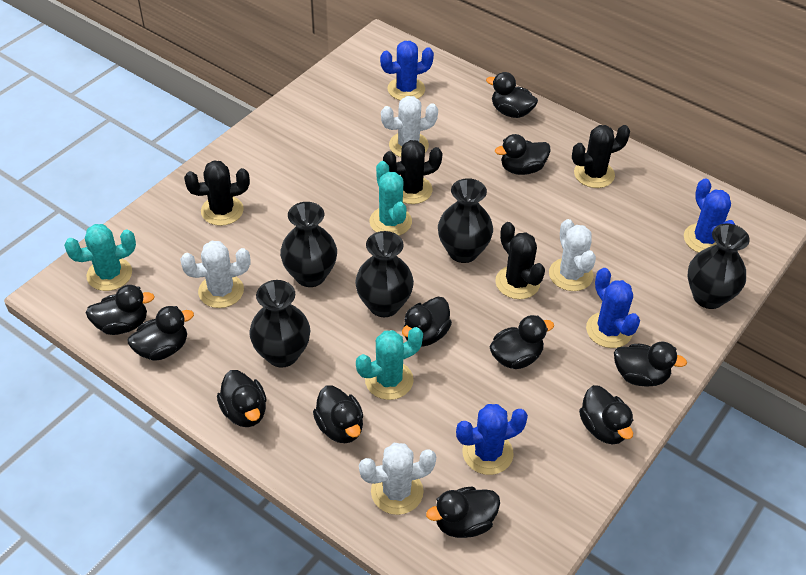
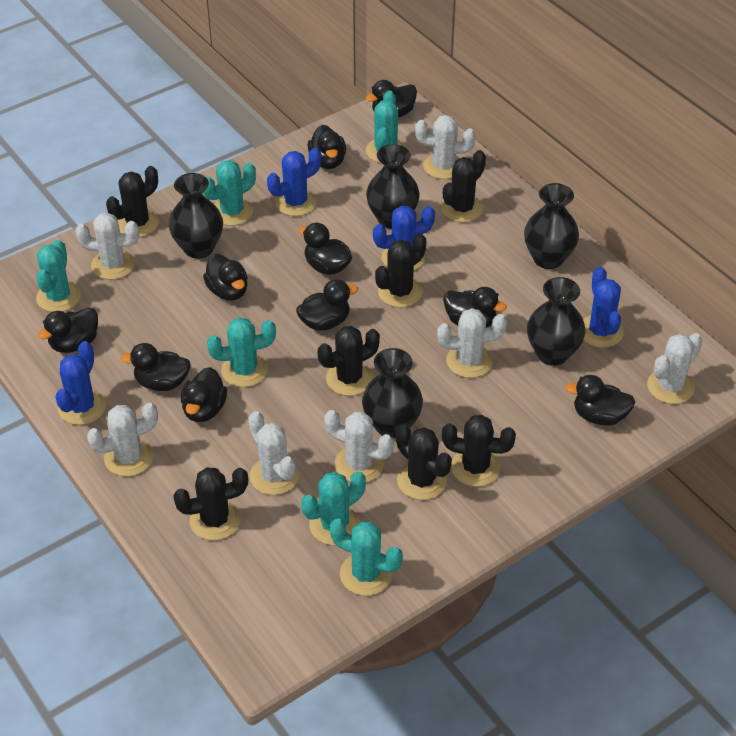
black cactus: [184,160,250,226] [383,140,443,204] [495,222,545,299] [572,125,630,188] = 4 -> [106,166,159,237] [173,467,248,541] [317,326,380,396] [375,233,426,308] [396,425,452,500] [441,150,486,222] [442,415,516,487] = 7
black duck: [85,285,155,335] [128,306,194,361] [217,370,267,427] [313,385,363,443] [402,297,452,347] [426,487,500,538] [486,72,538,118] [490,315,554,369] [495,134,551,175] [579,385,633,444] [614,341,687,387] = 11 -> [38,307,98,353] [121,343,191,391] [181,367,227,422] [203,254,248,301] [296,279,358,331] [298,223,352,275] [308,125,346,169] [366,80,417,118] [443,287,507,328] [565,375,635,426] = 10
turquoise cactus: [64,224,136,291] [356,327,423,400] [369,161,412,236] = 3 -> [36,240,81,312] [203,160,256,226] [207,317,276,387] [301,471,366,545] [330,518,403,596] [366,91,406,163] = 6
white cactus: [180,241,250,308] [359,443,436,515] [381,96,438,157] [549,219,596,291] = 4 -> [75,213,139,280] [87,403,158,477] [248,411,299,495] [324,410,394,482] [415,115,475,179] [437,308,507,378] [647,333,702,404] = 7

